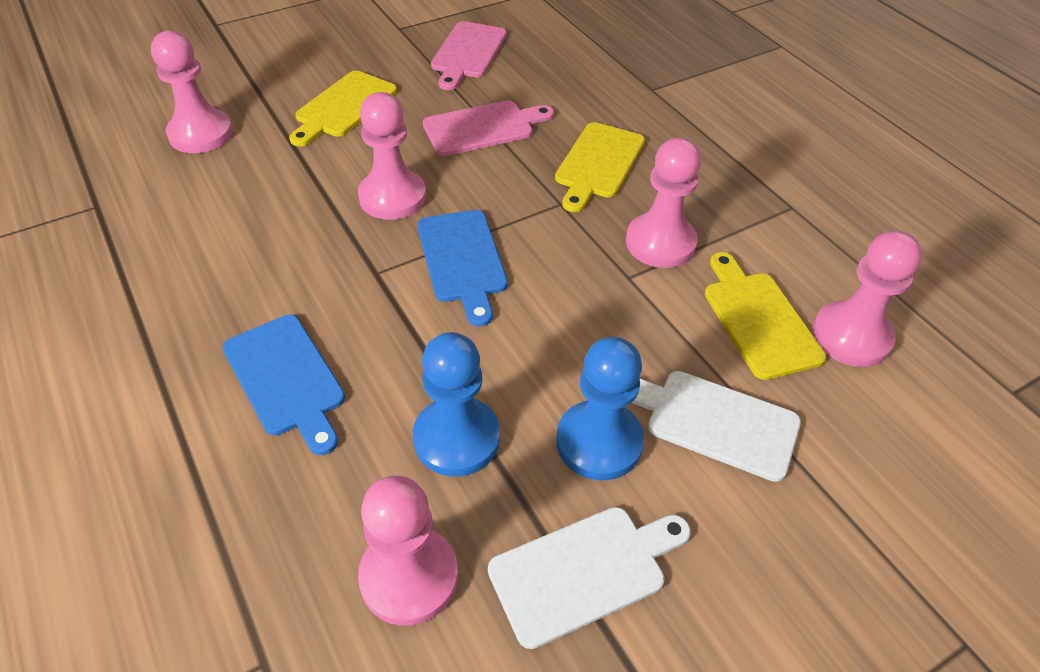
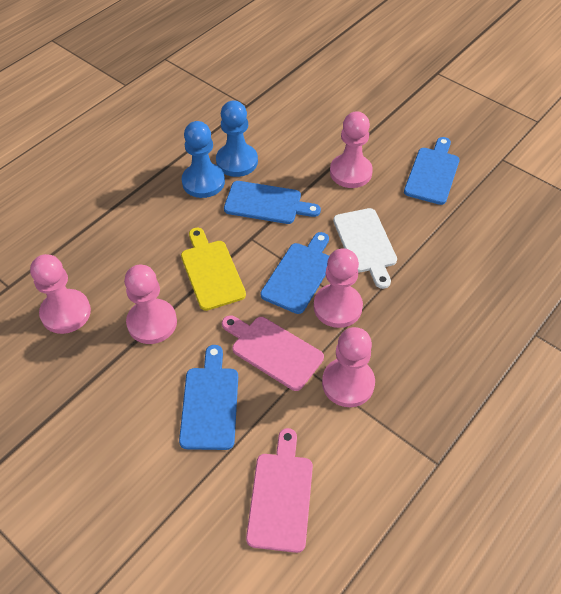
blue cutting board: [222,315,345,455] [417,210,508,326] = 2 -> [179,345,238,450] [224,181,321,224] [261,232,329,314] [404,137,460,205] = 4
white cutting board: [488,507,691,649] [632,371,801,482] = 2 -> [333,208,397,289] = 1
yellow cutting board: [289,71,397,146] [555,122,645,212] [705,252,826,380] = 3 -> [181,228,246,311] = 1

